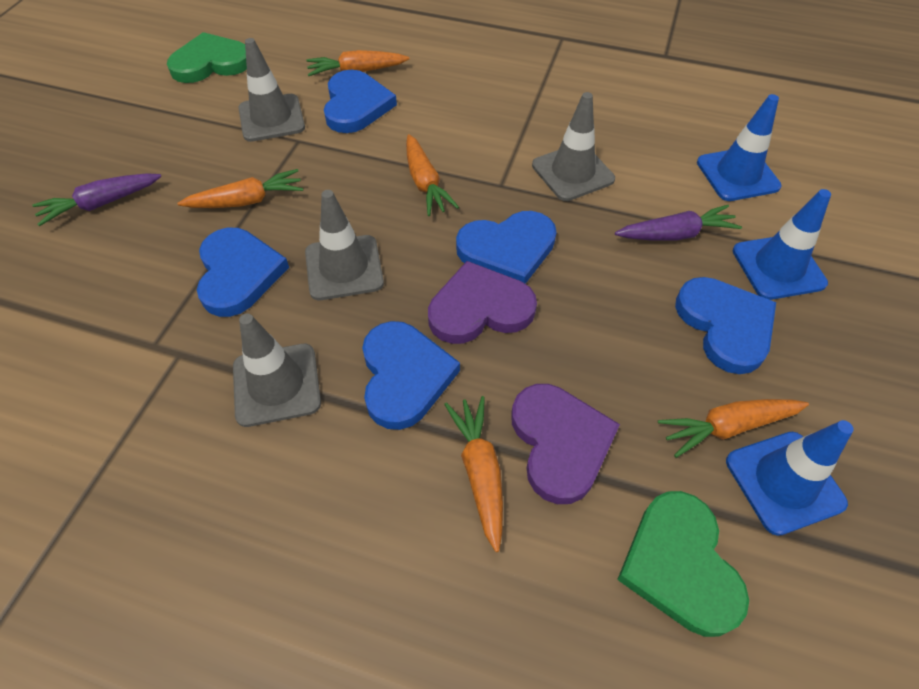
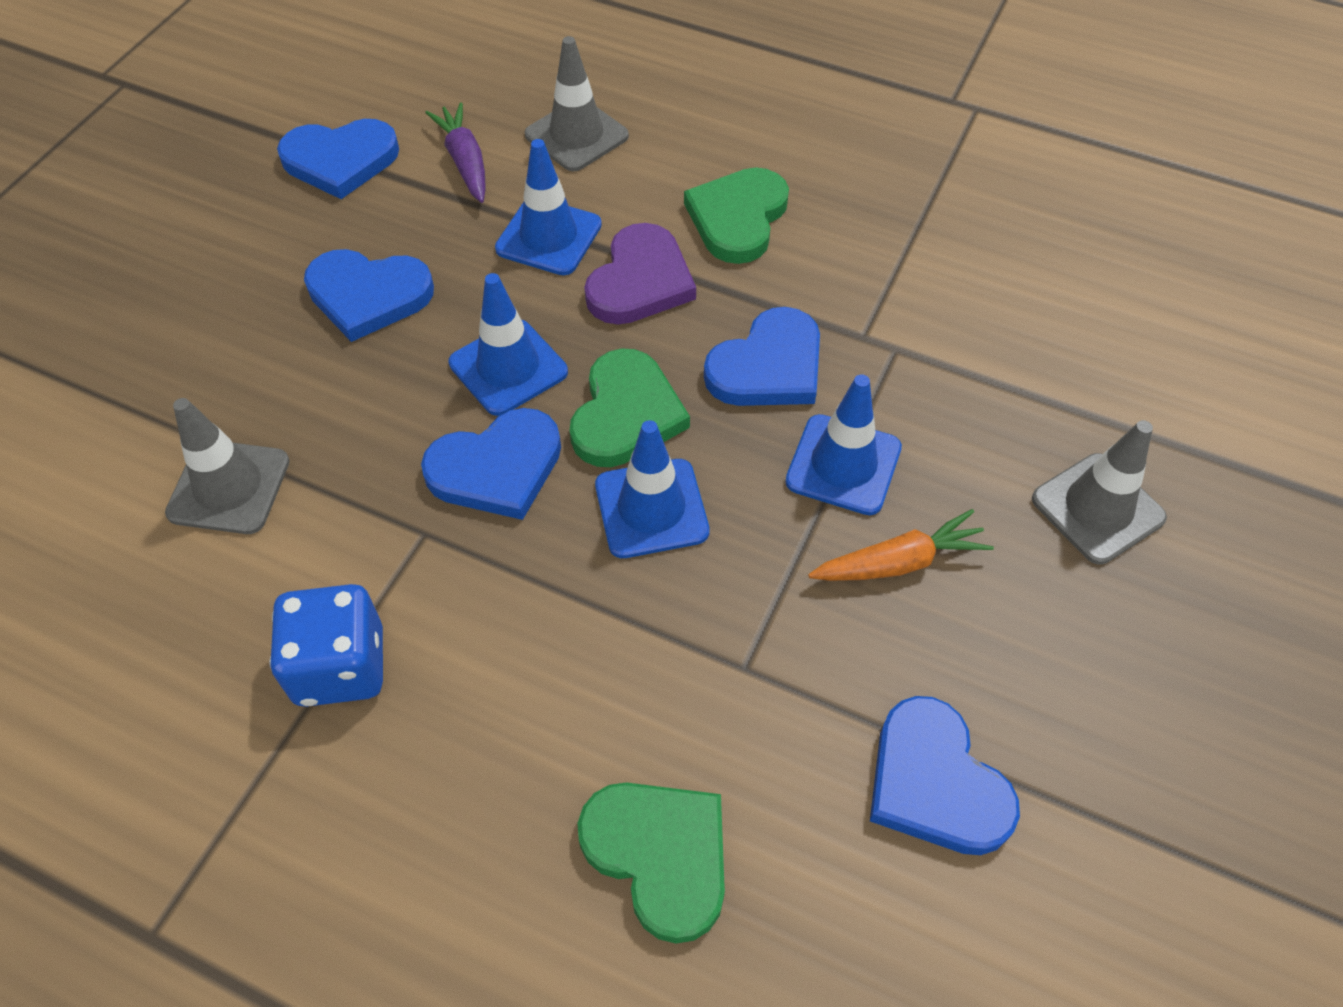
blue dice: none = 0 -> [269,584,383,707] = 1
blue traffic cone: [697,94,782,201] [726,420,854,536] [733,189,831,300] = 3 -> [449,273,568,416] [495,139,602,275] [595,420,710,558] [785,374,902,515] = 4
green heart: [167,32,247,83] [617,491,749,637] = 2 -> [570,348,690,467] [578,782,725,944] [684,167,789,264] = 3
grey traffic cone: [233,313,321,427] [239,38,305,142] [305,190,384,300] [532,92,615,201] = 4 -> [165,398,290,534] [525,36,629,172] [1032,420,1167,565] = 3
orange carrot: [177,169,303,208] [306,50,409,76] [406,134,459,216] [444,396,503,552] [658,399,809,458] = 5 -> [808,509,994,581] = 1
purple carrot: [32,173,162,226] [615,205,742,241] = 2 -> [425,102,486,203] = 1
purple heart: [428,261,537,344] [511,384,620,504] = 2 -> [584,223,696,324] = 1

